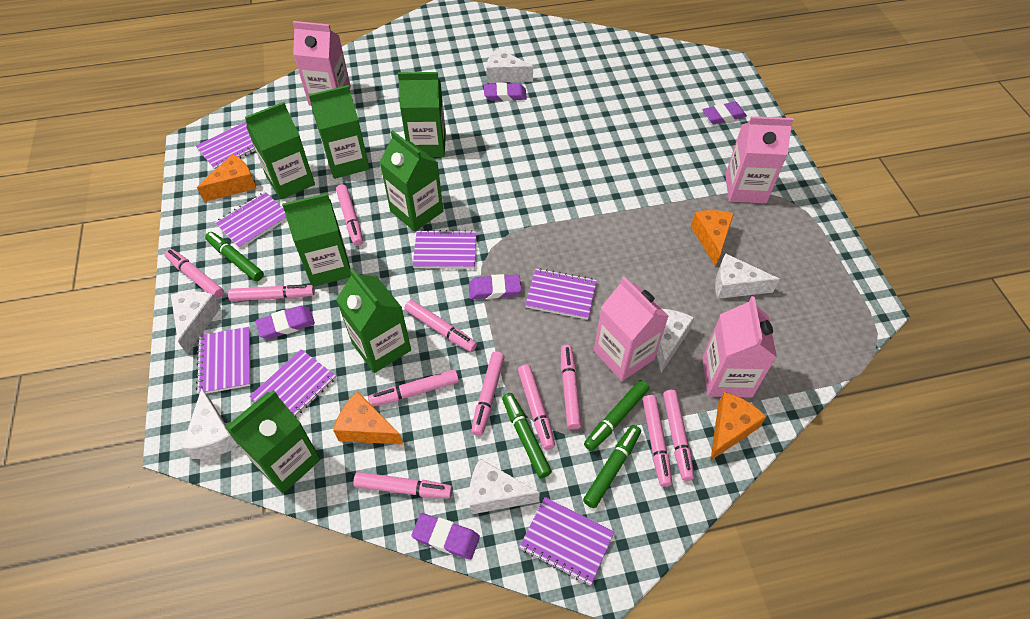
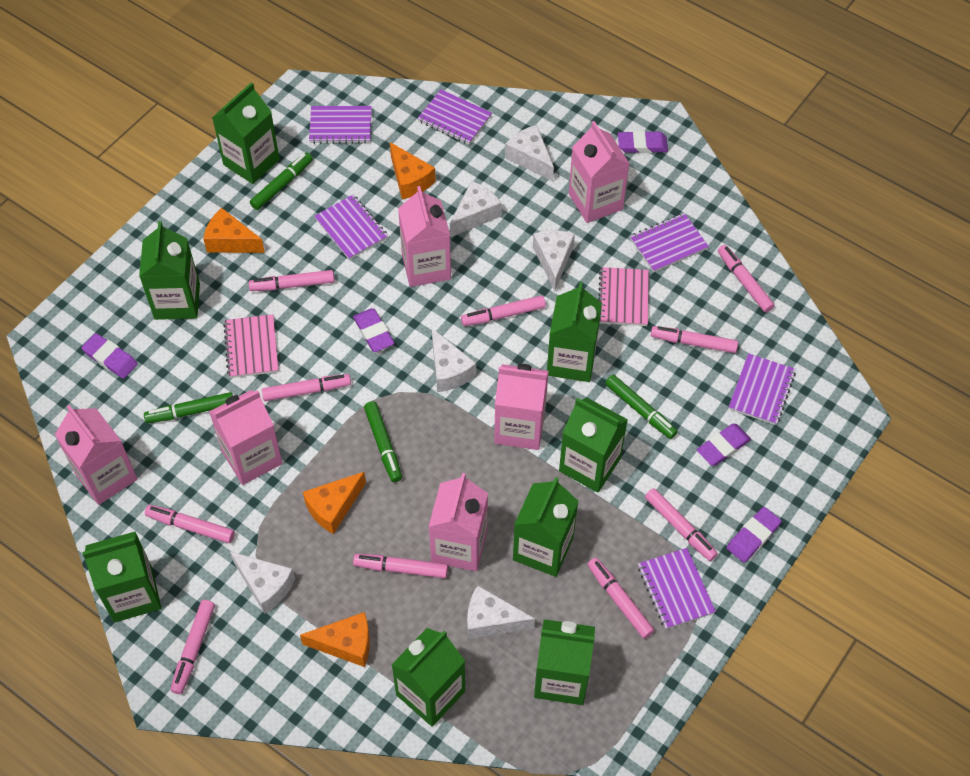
green carton: [225,390,321,494] [245,102,315,199] [282,193,351,287] [309,85,370,179] [336,268,411,373] [380,130,443,232] [398,72,446,157] = 7 -> [82,531,161,623] [139,221,200,320] [212,82,280,184] [391,628,465,727] [513,477,578,577] [534,619,595,705] [547,282,602,382] [559,397,628,493] = 8
pink carton: [293,21,351,106] [594,277,669,381] [702,296,777,398] [725,116,794,203] = 4 -> [55,405,138,505] [209,390,283,485] [398,186,451,287] [429,473,488,571] [494,364,549,450] [569,121,630,223] = 6
pink marker: [164,249,224,299] [228,284,315,301] [336,184,363,246] [353,472,452,498] [368,369,459,407] [405,300,477,352] [471,351,504,436] [518,364,555,450] [561,345,581,430] [643,395,672,487] [663,390,694,481] = 11 -> [145,505,235,543] [170,600,215,694] [249,270,335,291] [262,374,351,401] [353,554,448,578] [461,295,546,326] [587,558,654,639] [645,488,718,561] [651,326,738,353] [718,245,775,313] = 10
pink notebook: none = 0 -> [223,314,279,378] [598,267,649,326] = 2
purple notebook: [196,122,256,170] [196,327,250,394] [215,192,287,249] [249,349,336,418] [413,230,477,269] [519,497,615,585] [525,268,597,320] = 7 -> [309,106,372,144] [314,195,388,260] [417,89,492,145] [630,213,709,272] [638,548,716,629] [729,353,796,425] = 6

